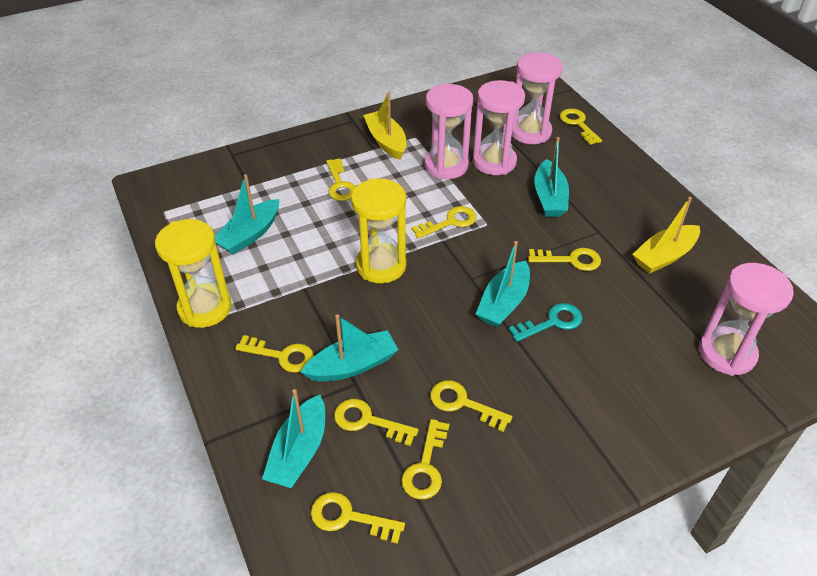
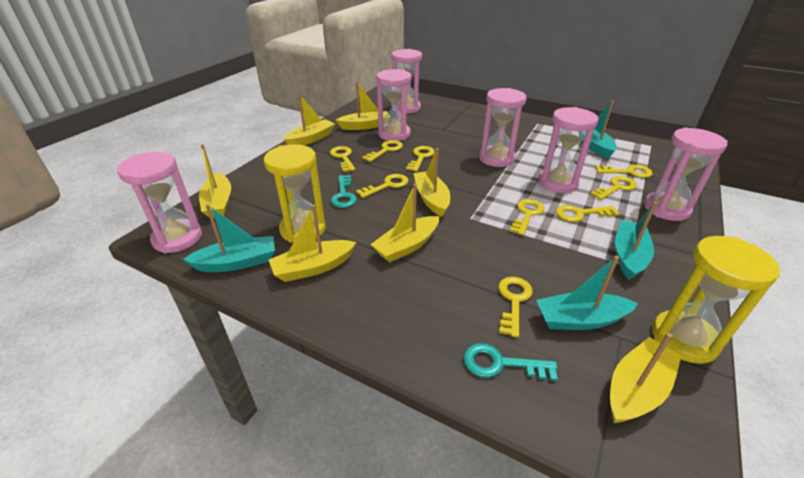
pink hourglass: [424,84,473,179] [473,80,525,175] [512,52,563,144] [699,263,794,376] = 4 -> [117,152,202,253] [376,69,411,141] [391,49,422,113] [479,88,527,167] [538,107,598,193] [644,127,728,221] = 6
turquoise boat: [215,174,279,255] [262,389,325,488] [301,314,398,382] [476,241,530,327] [534,137,569,217] = 5 -> [183,204,275,272] [536,256,638,330] [583,101,617,159] [615,201,657,280] = 4
turquoise key: [508,303,583,342] = 1 -> [331,175,357,208] [464,343,558,381] = 2
yellow boat: [363,92,407,160] [632,197,700,274] = 2 -> [199,144,231,218] [269,205,356,282] [284,94,335,145] [336,81,388,130] [371,184,439,262] [414,148,450,217] [610,333,682,423] = 7

